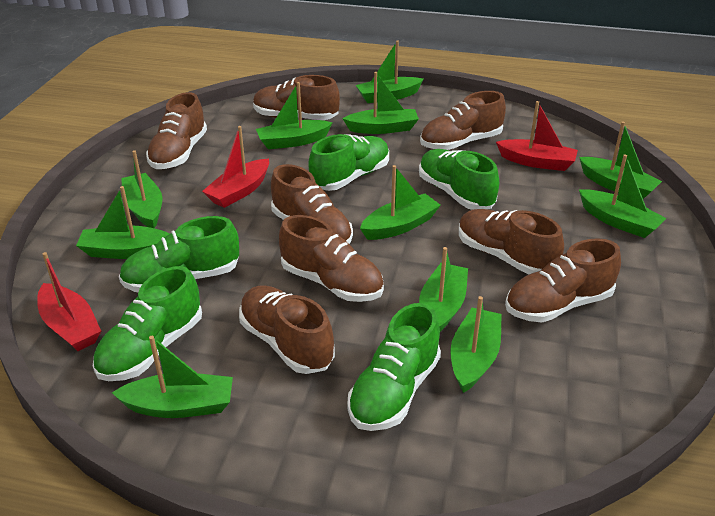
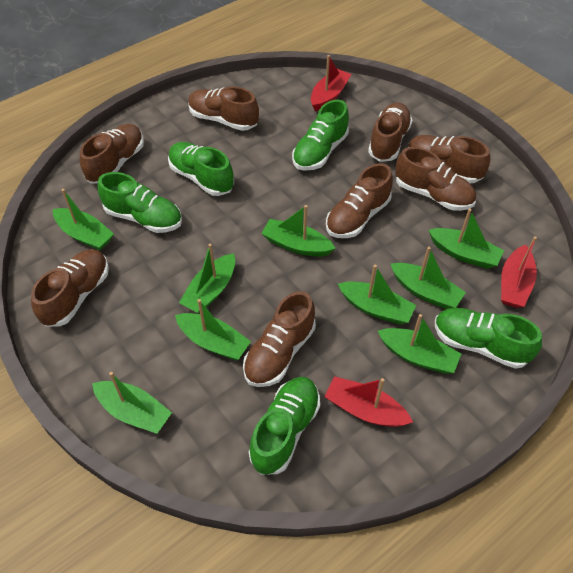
green boat: [76,186,169,259] [112,336,233,418] [121,150,162,228] [256,82,333,149] [342,72,419,134] [356,41,424,103] [360,165,441,240] [419,247,468,332] [451,296,502,393] [579,121,662,199] [579,154,667,238] = 11 -> [53,189,114,251] [92,372,172,434] [175,299,251,360] [179,244,235,314] [261,205,336,256] [338,265,417,325] [378,314,461,374] [391,247,466,309] [429,208,504,269] = 9

